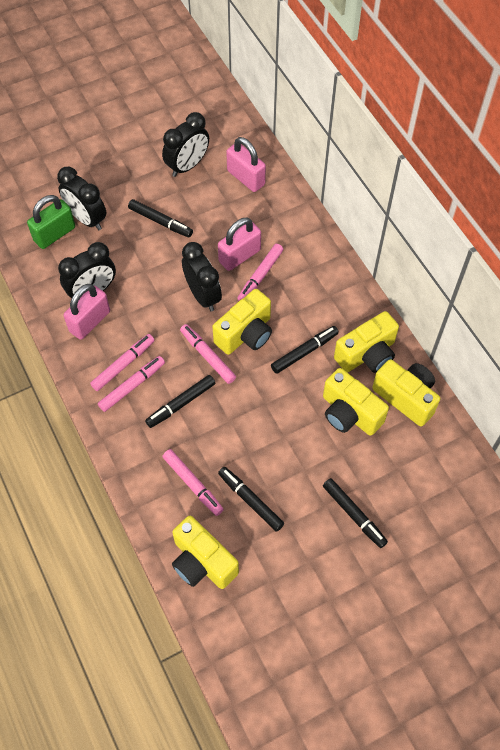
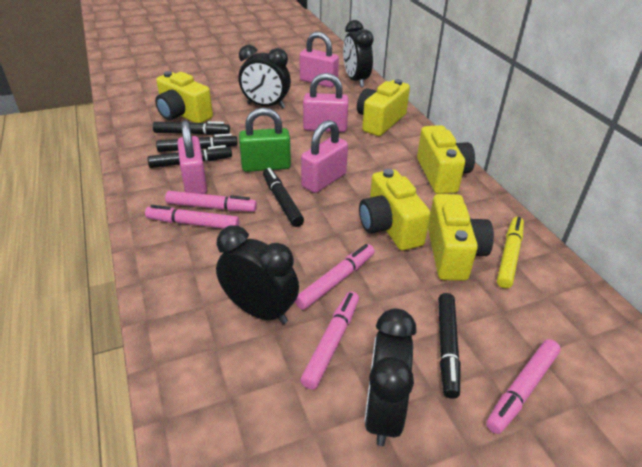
pink padlock: [64,284,110,340] [218,218,261,271] [226,137,266,192] = 3 -> [177,120,207,194] [299,32,339,88] [301,120,348,193] [303,73,349,132] = 4
yellow marker: none = 0 -> [497,217,524,288] = 1

